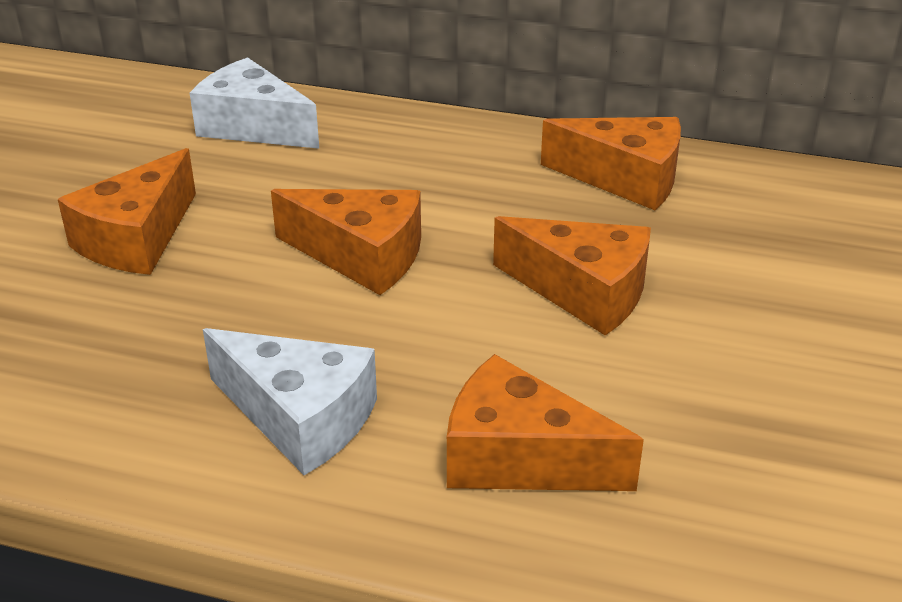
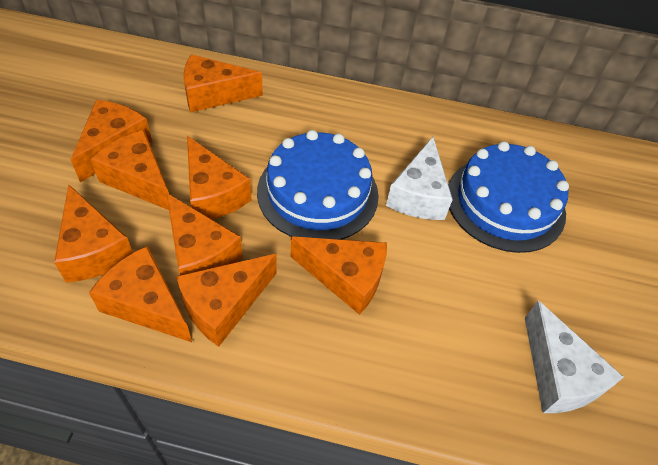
blue cake: none = 0 -> [257,130,379,240] [448,141,569,253] = 2
orange cheese: [58,148,196,275] [271,189,421,295] [447,354,644,491] [493,216,651,336] [541,117,681,210] = 5 -> [54,184,133,283] [71,100,152,182] [89,246,192,342] [90,130,169,210] [166,193,243,275] [176,254,277,347] [183,54,263,112] [187,136,251,219] [291,236,387,315] = 9

